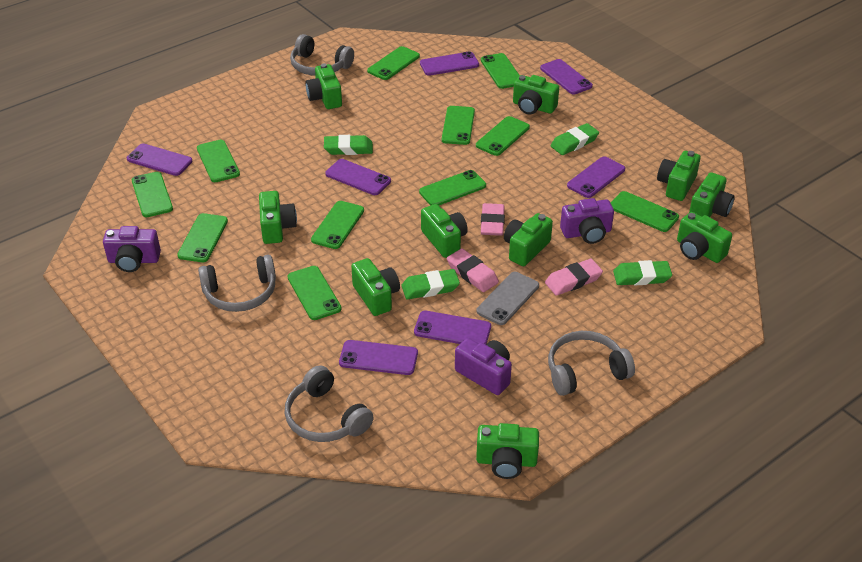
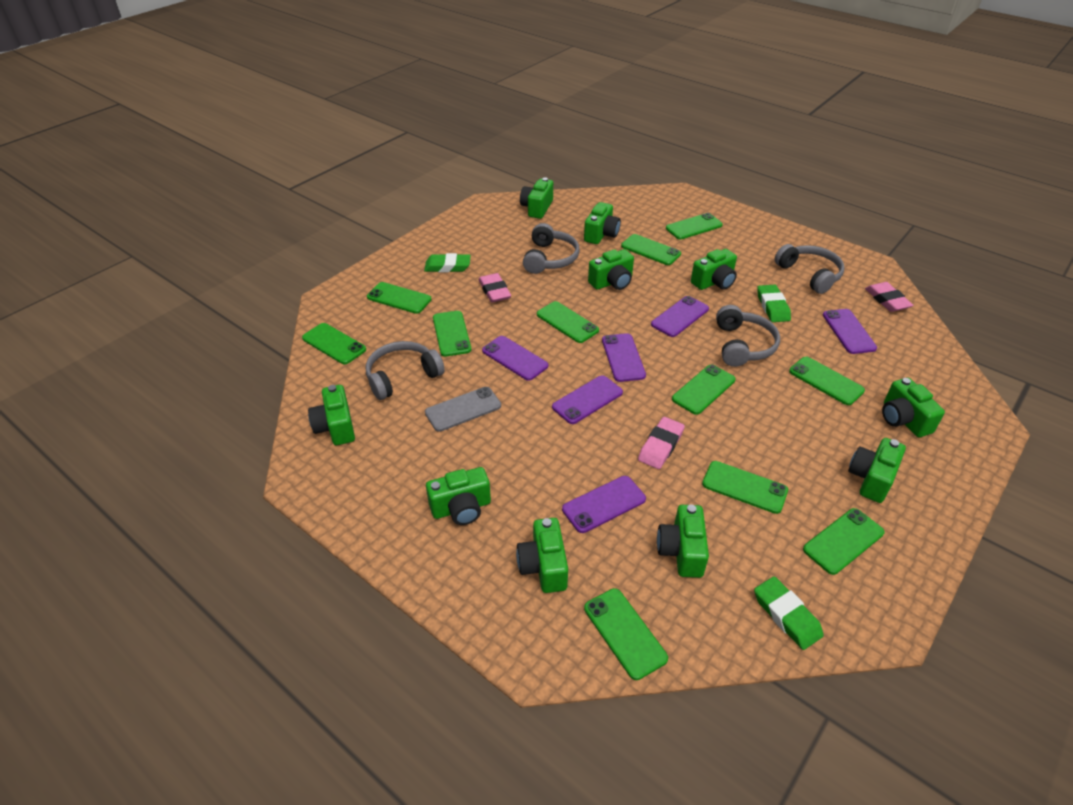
green eraser: [324,135,373,155] [402,269,460,300] [551,123,599,155] [613,260,672,285] = 4 -> [424,253,471,272] [754,576,824,650] [757,285,791,322] = 3
purple camera: [103,226,161,272] [455,338,512,395] [560,198,614,244] = 3 -> none = 0
purple phone: [127,143,192,176] [325,159,391,195] [339,340,418,375] [414,311,491,345] [420,51,479,76] [540,59,593,94] [567,156,625,198] = 7 -> [482,336,548,381] [552,375,623,424] [562,476,646,533] [602,333,646,382] [651,296,709,337] [823,309,877,354] = 6

